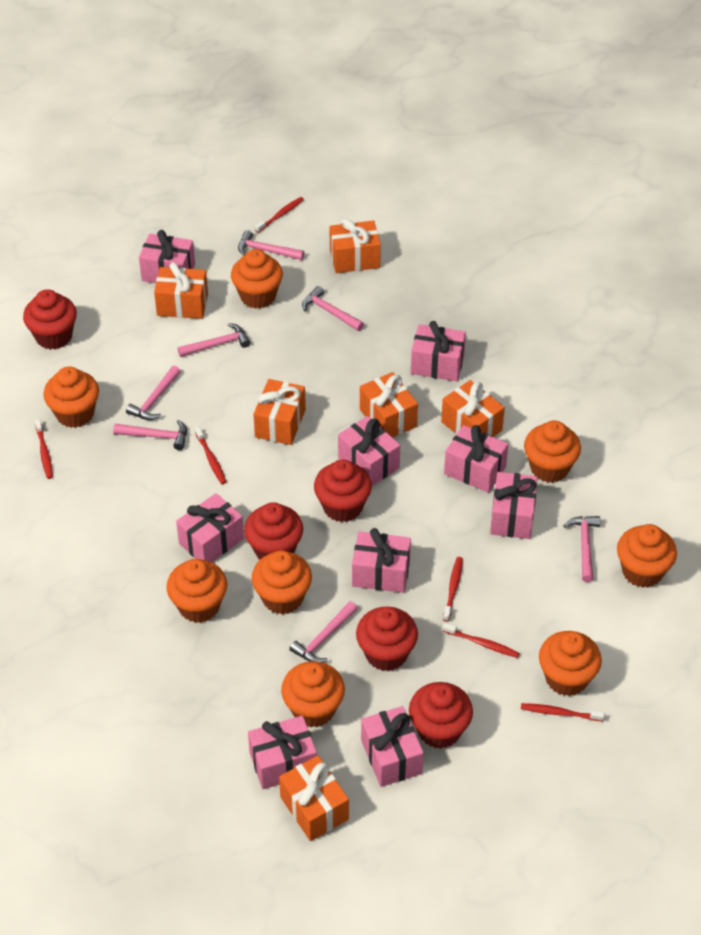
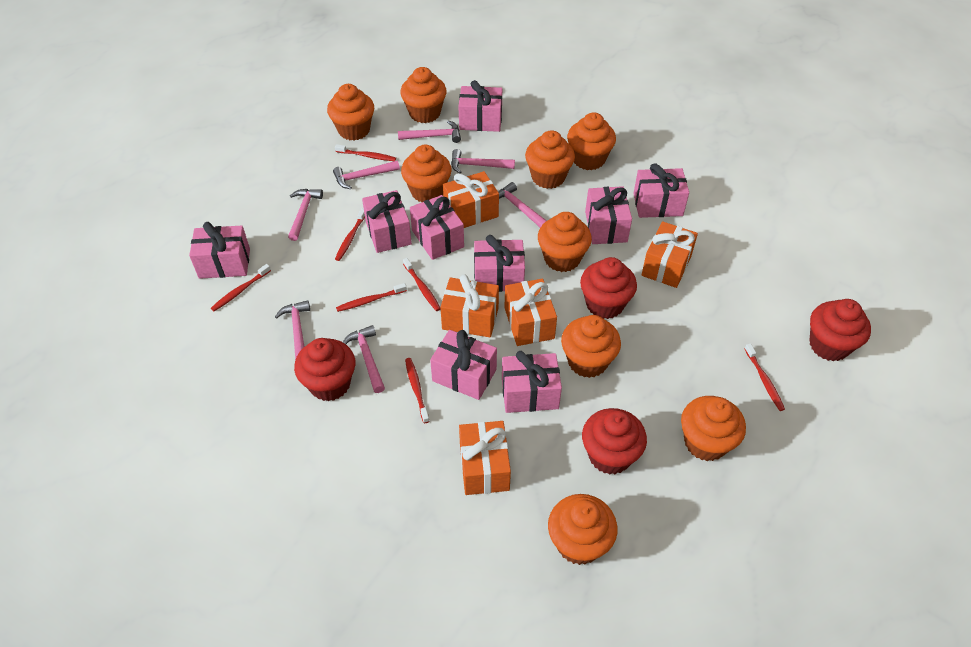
orange cupcake: [43,367,99,428] [166,559,227,623] [231,249,283,309] [252,550,312,615] [281,661,345,727] [524,420,581,483] [539,631,602,696] [617,524,677,588] = 8 -> [327,84,374,140] [400,67,447,123] [401,145,452,202] [525,130,575,189] [538,212,592,272] [548,494,617,565] [561,315,621,378] [567,113,616,170] [681,396,746,461] = 9
orange gift: [154,262,208,319] [253,379,306,445] [279,755,349,841] [330,218,381,273] [360,372,418,438] [441,380,505,437] = 6 -> [440,274,499,337] [443,171,499,228] [459,421,511,495] [504,279,557,346] [642,221,698,288] = 5
red cupcake: [23,289,77,350] [244,502,303,560] [314,459,372,522] [356,607,418,671] [409,682,473,749] = 5 -> [294,338,355,401] [580,257,637,319] [582,408,647,475] [809,299,871,361] = 4
red toothbrush: [35,419,53,479] [195,427,226,484] [255,197,304,233] [442,623,520,658] [443,557,463,622] [521,703,605,721] = 6 -> [211,264,271,311] [335,144,396,161] [335,208,365,261] [336,283,407,312] [403,258,441,311] [405,358,430,423] [745,343,785,411] = 7

